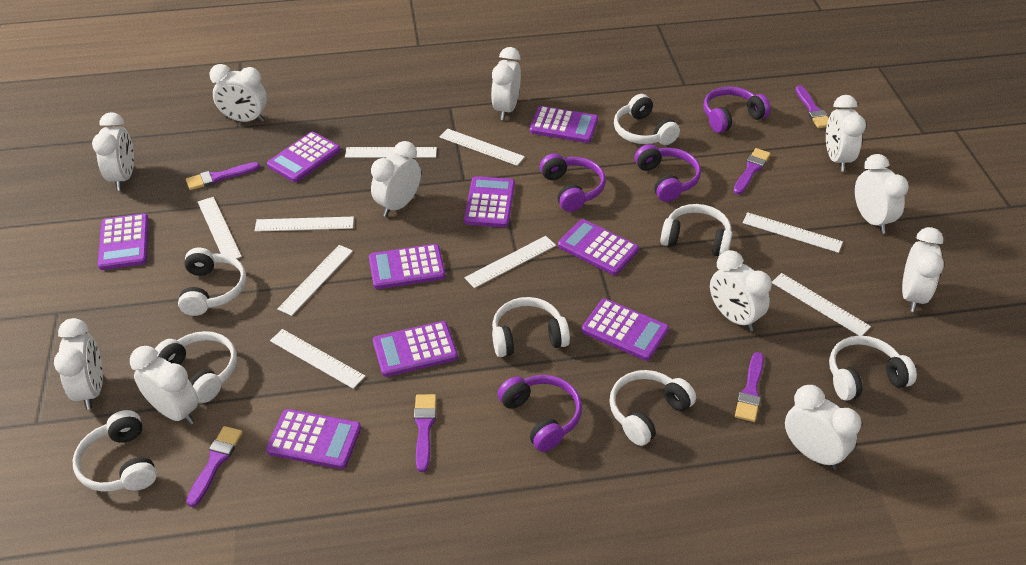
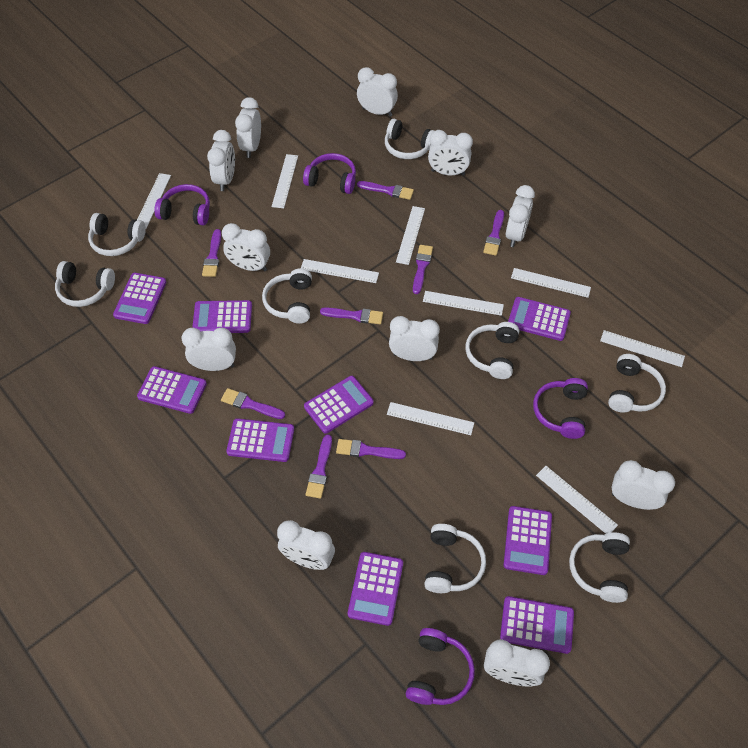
purple brush: [186,162,260,190] [186,426,243,507] [414,394,436,472] [733,148,771,194] [735,352,764,422] [795,85,829,128] = 6 -> [202,229,221,277] [221,388,285,419] [306,434,332,499] [320,307,383,324] [336,439,406,459] [357,181,414,200] [413,245,433,294] [483,210,504,256] = 8

